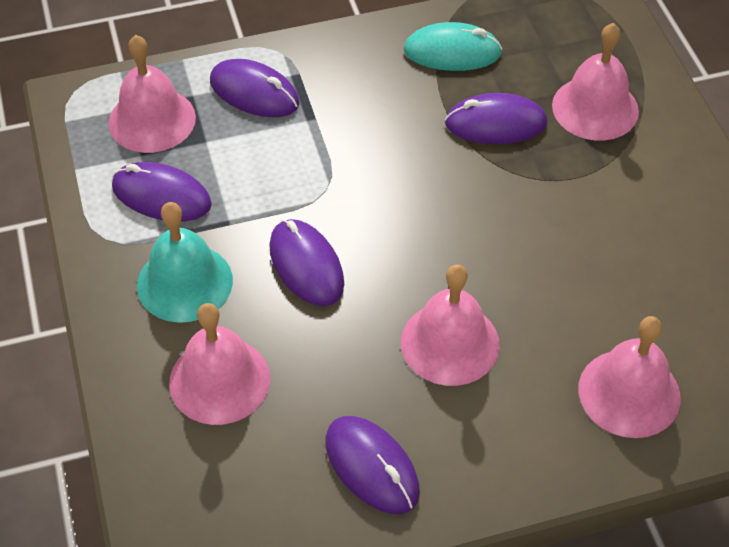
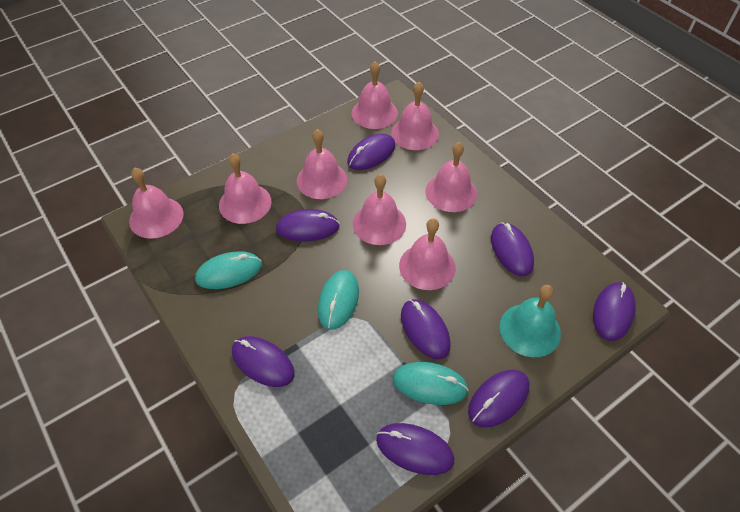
pink bell: [109,35,196,153] [169,303,270,425] [401,265,500,386] [552,23,639,140] [578,316,681,438] = 5 -> [129,167,184,239] [219,153,272,224] [297,129,347,199] [352,61,398,129] [353,174,406,245] [391,82,439,150] [399,218,456,290] [426,142,477,212] = 8
purple mouse: [112,162,212,222] [210,59,299,117] [269,219,344,306] [325,416,420,514] [445,93,547,144] = 5 -> [232,336,295,387] [276,209,340,241] [347,134,395,170] [376,423,454,475] [401,299,451,359] [468,370,530,427] [491,222,534,276] [593,282,636,341] = 8
turquoise mouse: [403,22,502,71] = 1 -> [195,251,262,289] [318,270,359,330] [393,362,469,405] = 3

